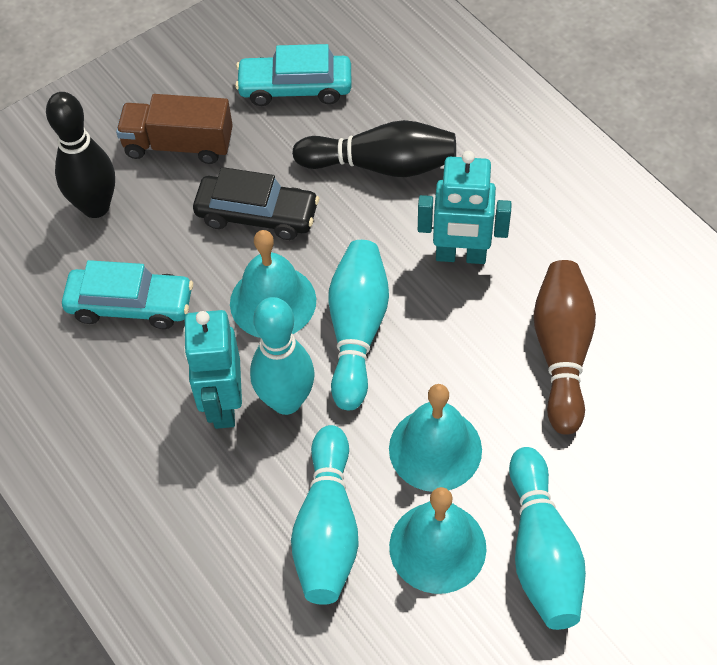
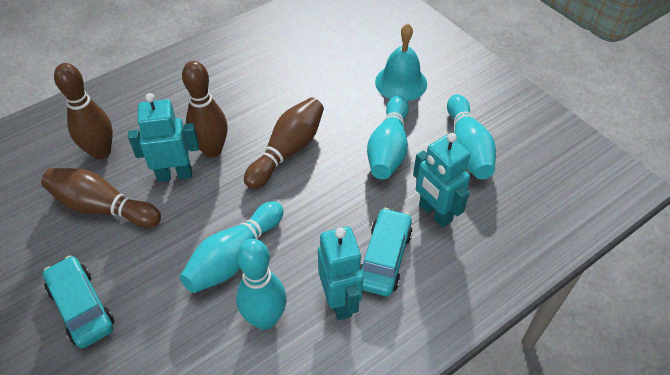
black bowling pin: [46,92,115,218] [292,120,456,177] = 2 -> none = 0
black car: [193,167,319,240] = 1 -> none = 0
brown bowling pin: [533,260,596,435] = 1 -> [41,168,161,228] [54,63,113,160] [182,61,228,158] [244,97,324,189] = 4
brown truck: [116,94,233,164] = 1 -> none = 0
turquoise bell: [230,230,316,338] [389,384,482,492] [389,487,487,594] = 3 -> [375,23,427,101] = 1
turquoise robot: [183,310,242,429] [418,151,512,264] = 2 -> [128,93,199,182] [318,227,363,320] [413,133,470,228] = 3

